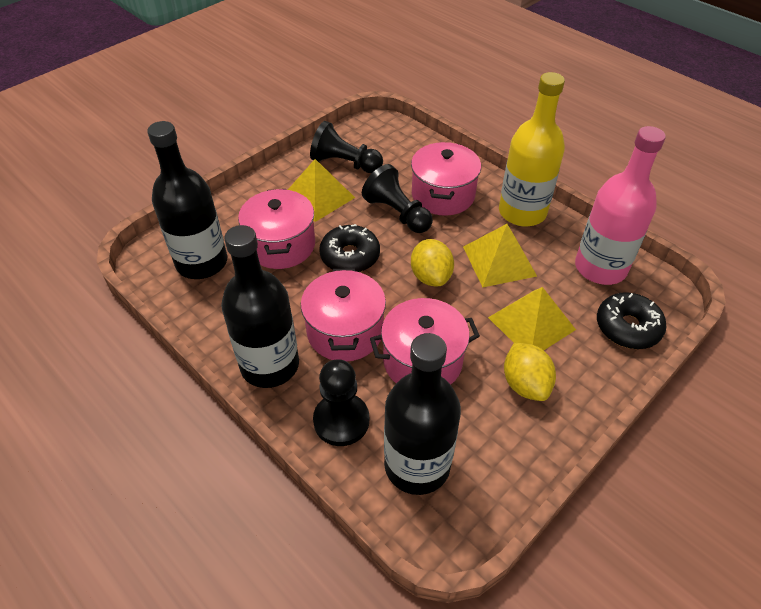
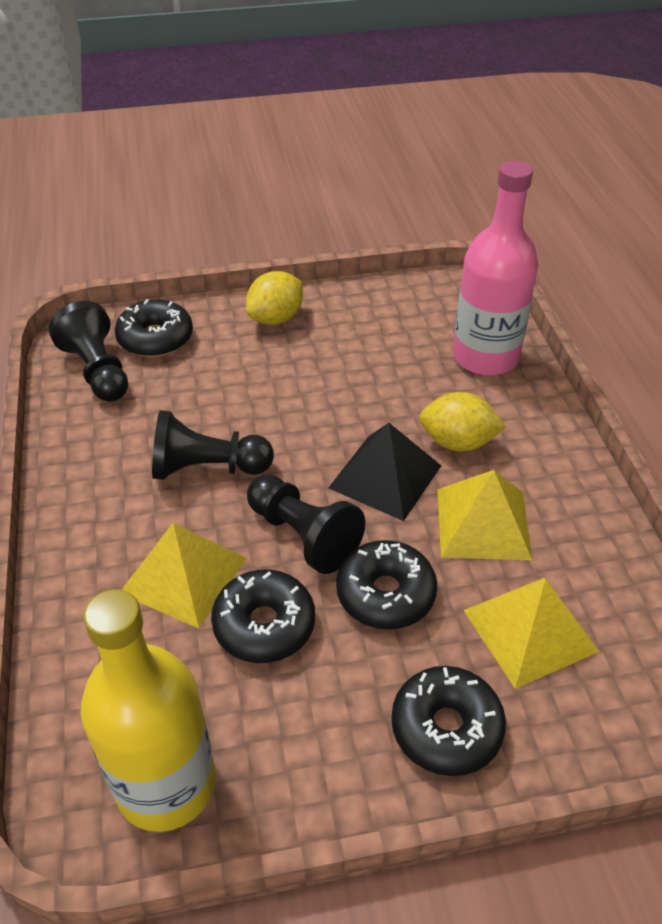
black bottle: [147,121,227,279] [221,225,299,388] [384,333,461,495] = 3 -> none = 0
black donut: [319,224,380,272] [597,292,667,349] = 2 -> [115,299,193,357] [211,569,315,663] [336,540,437,629] [391,666,506,776] = 4
black pyramid: none = 0 -> [328,423,441,521] = 1
pink pot: [238,189,315,269] [301,268,386,361] [370,298,480,385] [411,142,481,216] = 4 -> none = 0

